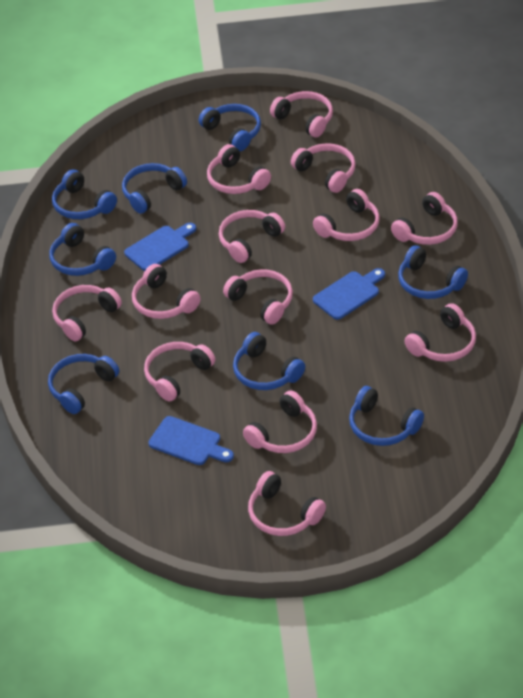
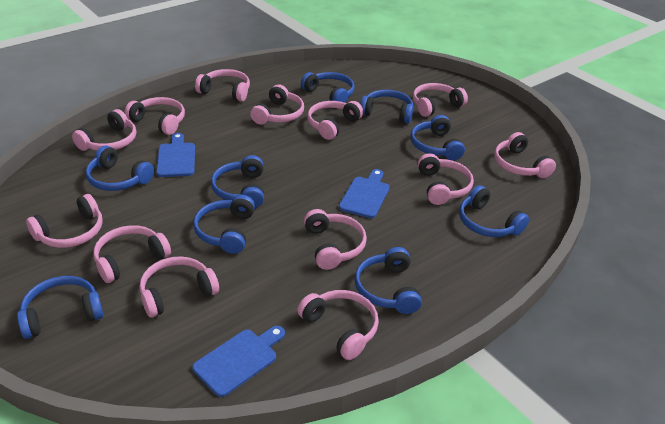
blue headphones: [48,354,119,414] [49,223,116,276] [52,169,117,219] [122,163,187,214] [199,104,261,151] [233,332,305,390] [349,386,424,446] [398,245,468,299] = 8 -> [17,276,103,339] [86,146,154,191] [193,195,255,254] [211,155,264,208] [301,72,355,103] [355,247,422,314] [360,90,414,123] [410,115,465,160] [459,185,529,237] = 9

